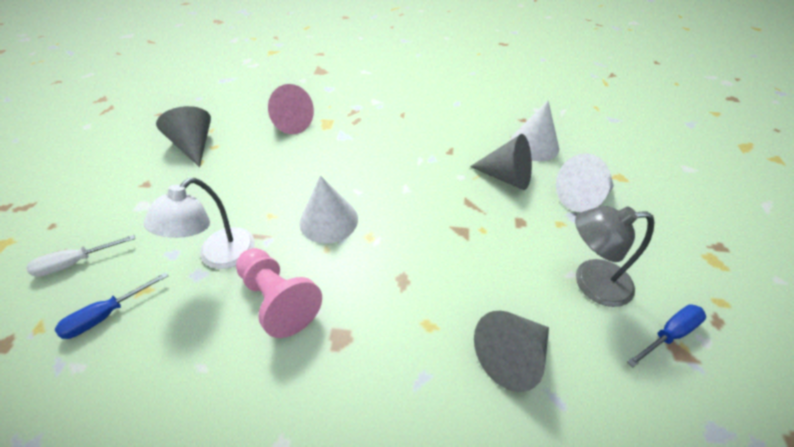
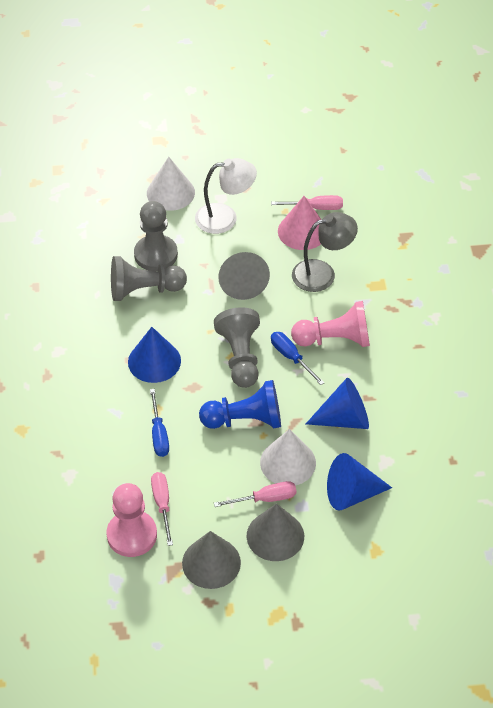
blue cone: none = 0 -> [128,327,181,383] [306,378,369,429] [327,453,392,511] = 3
blue pawn: none = 0 -> [199,380,281,429] = 1
grey pawn: none = 0 -> [111,256,187,301] [134,201,178,271] [214,307,260,388] = 3
pink pawn: [236,248,322,338] = 1 -> [107,483,157,557] [291,301,370,347] = 2
pink screwdriver: none = 0 -> [151,472,173,546] [214,481,297,507] [271,195,343,210] = 3
white cone: [299,175,358,244] [510,101,559,161] [556,153,614,212] = 3 -> [147,157,195,211] [260,429,316,485] = 2
white screwdriver: [26,235,135,277] = 1 -> none = 0

